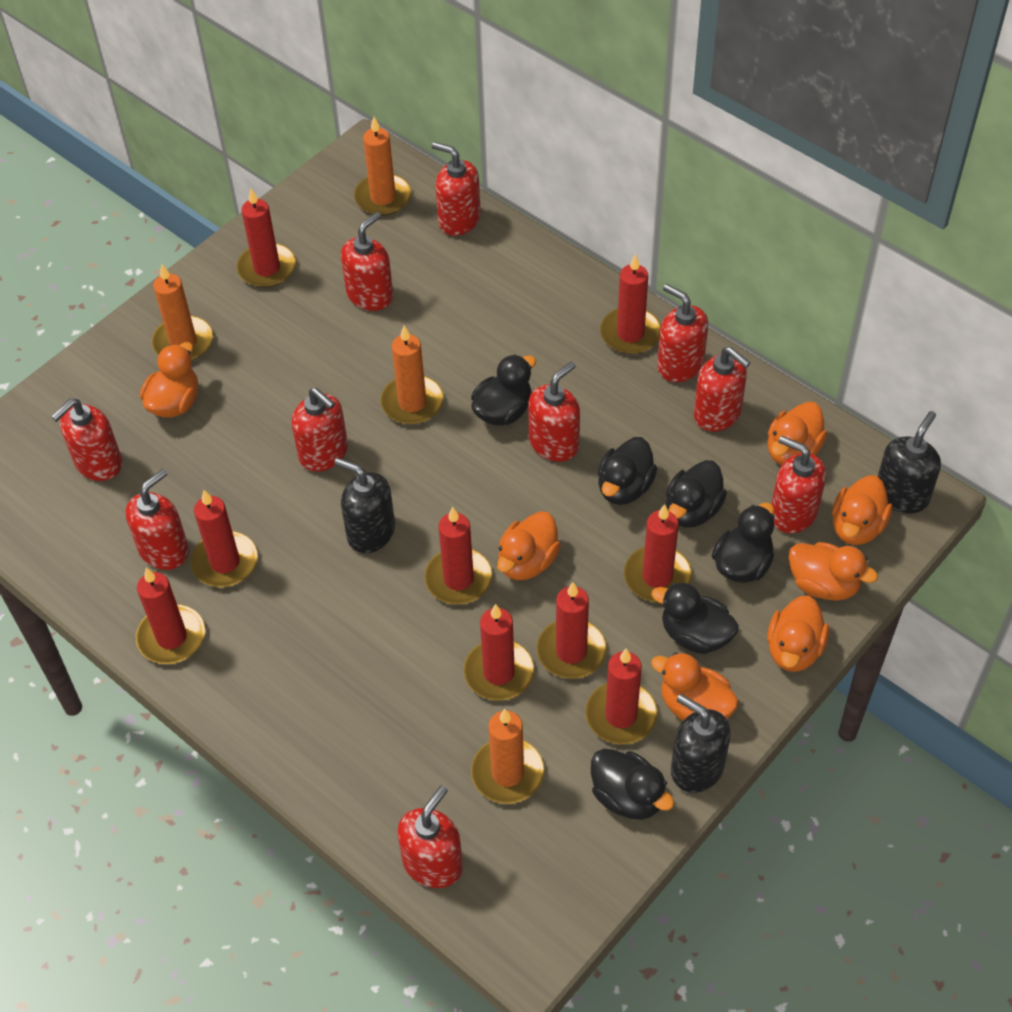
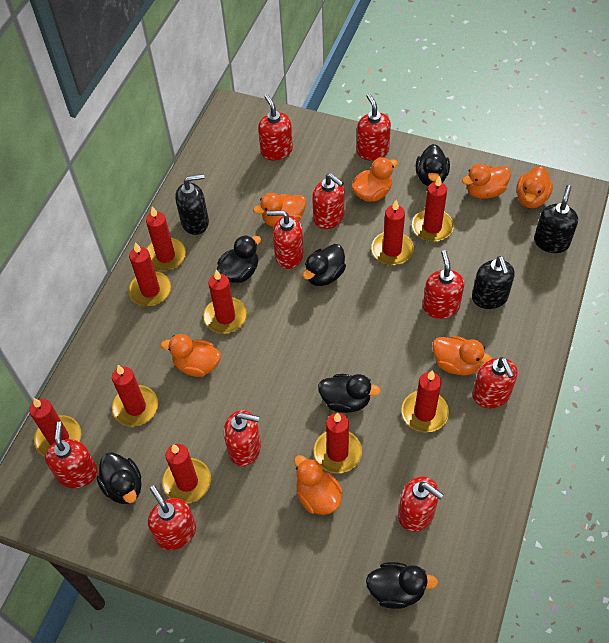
orange candle: [152,264,213,361] [354,117,411,216] [380,326,444,425] [471,709,544,804] = 4 -> none = 0
red candle: [136,568,205,664] [190,490,258,587] [237,189,296,288] [424,507,493,605] [464,604,534,701] [537,582,607,679] [586,649,658,744] [600,254,661,354] [624,504,692,602] = 9 -> [29,398,81,456] [112,365,158,426] [128,242,171,306] [146,207,186,271] [162,444,211,503] [203,270,247,334] [314,412,362,473] [371,200,414,265] [401,371,449,433] [412,176,454,242] = 10

